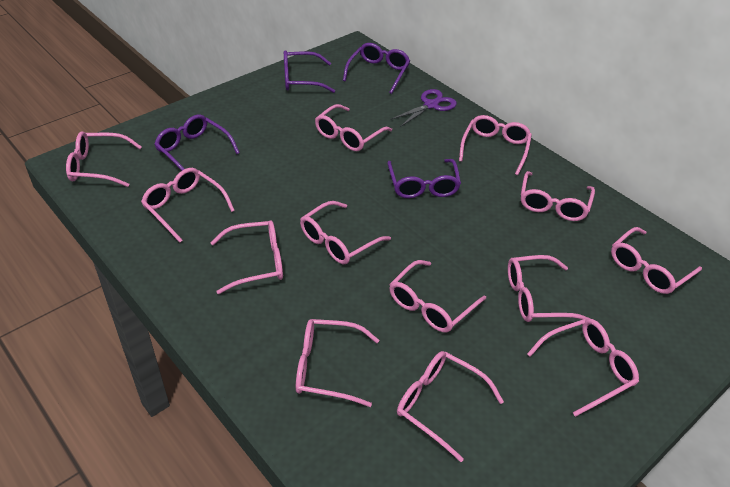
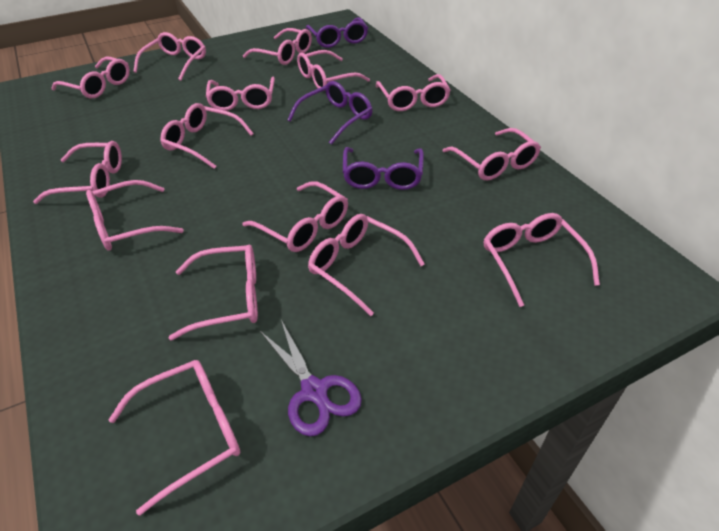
pink glasses: [66,132,142,187] [141,168,235,243] [210,220,283,294] [296,319,379,407] [300,201,391,264] [315,104,392,151] [389,260,486,332] [397,351,504,462] [459,115,532,175] [508,255,590,322] [521,171,595,221] [527,319,639,417] [611,227,702,294] = 13 -> [33,141,122,204] [52,56,130,98] [86,180,184,250] [108,360,240,516] [133,32,206,81] [160,103,254,169] [169,245,258,341] [206,77,275,111] [243,28,312,65] [243,181,348,252] [297,50,370,91] [308,214,425,316] [376,74,451,111] [443,128,541,181] [484,213,600,307] = 15
purple glasses: [154,115,240,171] [284,50,335,93] [343,43,410,94] [387,159,461,198] = 4 -> [287,81,372,145] [306,17,368,48] [343,147,424,190] = 3

